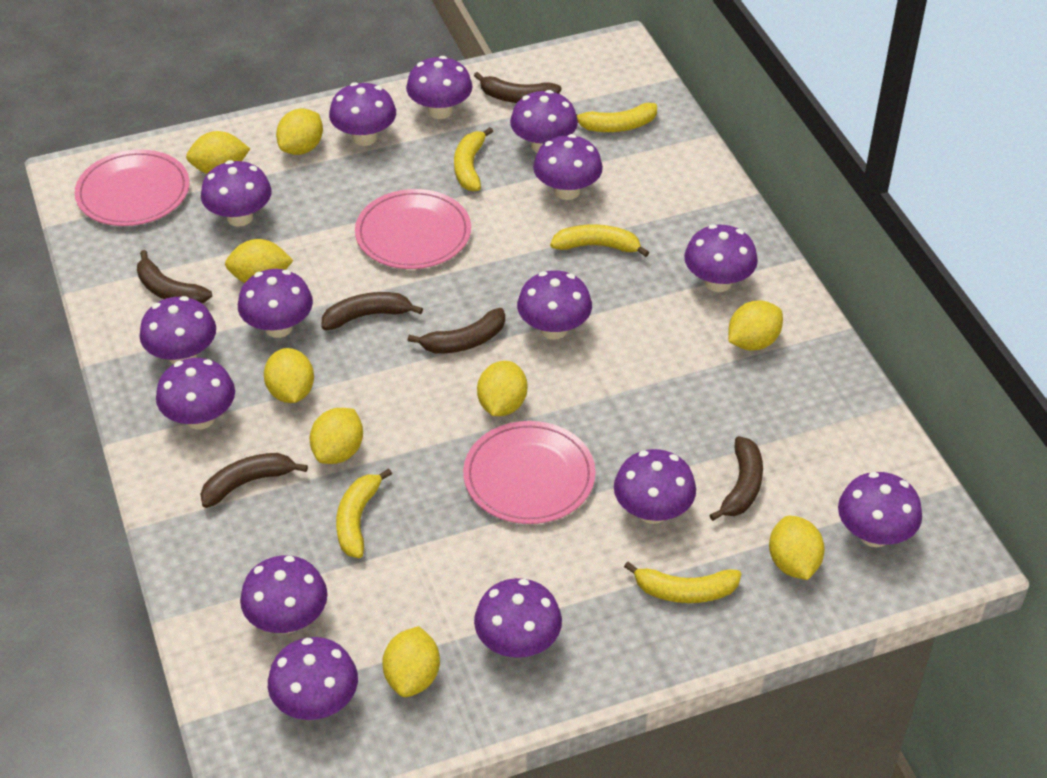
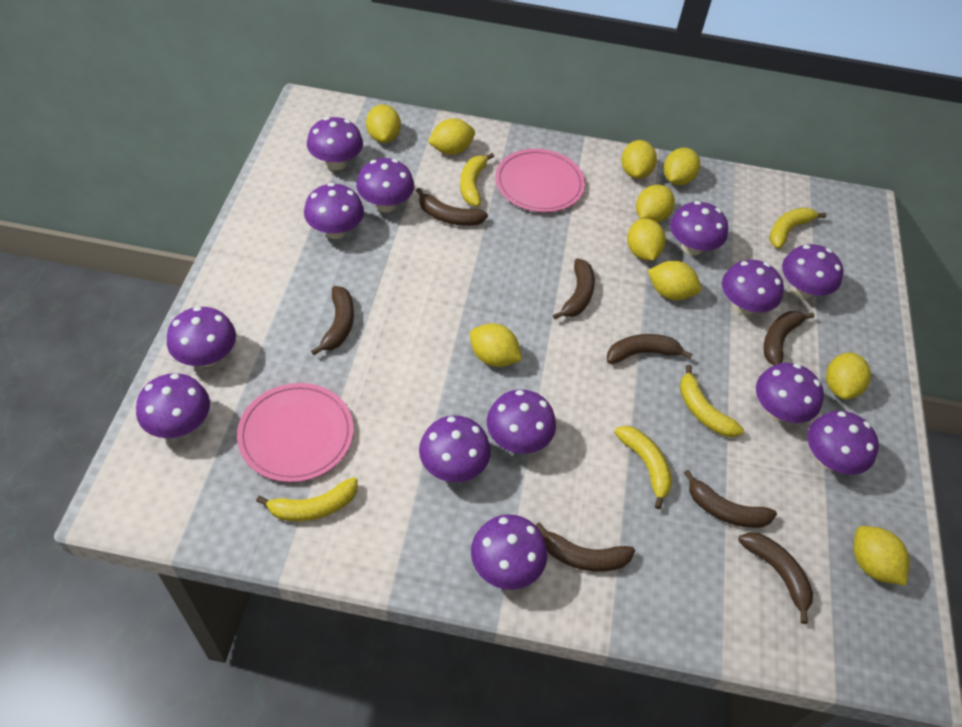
brown banana: [137,250,212,303] [200,453,308,508] [321,292,423,330] [408,308,505,353] [474,72,562,103] [709,436,763,521] = 6 -> [311,286,354,355] [416,188,488,226] [535,522,635,572] [553,258,595,319] [607,334,692,364] [684,470,777,528] [738,532,813,624] [764,311,814,365] = 8
pink plate: [75,149,190,226] [355,189,471,269] [463,421,596,524] = 3 -> [237,383,354,482] [495,149,585,212] = 2
purple mushroom: [139,296,216,364] [156,358,235,430] [201,160,271,227] [238,269,313,338] [240,555,328,634] [268,637,358,720] [329,82,396,146] [406,56,472,119] [474,578,562,658] [510,90,578,153] [517,270,592,339] [533,134,603,200] [614,449,696,524] [684,224,758,292] [838,472,922,547] = 15 -> [136,373,210,438] [167,306,236,367] [304,183,364,239] [307,117,363,170] [356,158,414,212] [419,415,491,482] [471,514,547,590] [487,390,556,454] [670,201,728,256] [722,260,784,315] [756,363,824,423] [782,244,843,299] [807,411,879,475] = 13
yellow lemon: [186,131,250,174] [225,239,293,283] [264,348,314,403] [276,109,323,155] [310,408,363,464] [382,626,440,697] [477,361,527,416] [728,300,783,350] [769,516,825,580] = 9 -> [366,104,401,143] [428,118,475,154] [470,323,522,367] [621,140,657,179] [627,218,666,261] [636,185,675,223] [647,261,702,300] [664,148,700,185] [826,352,871,400] [854,526,910,586] = 10

